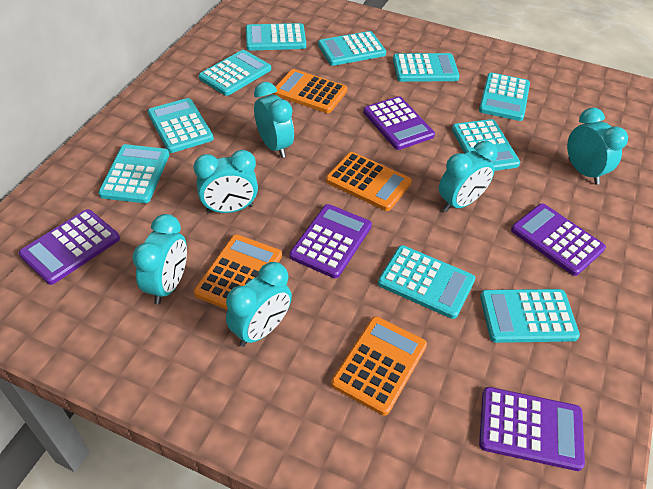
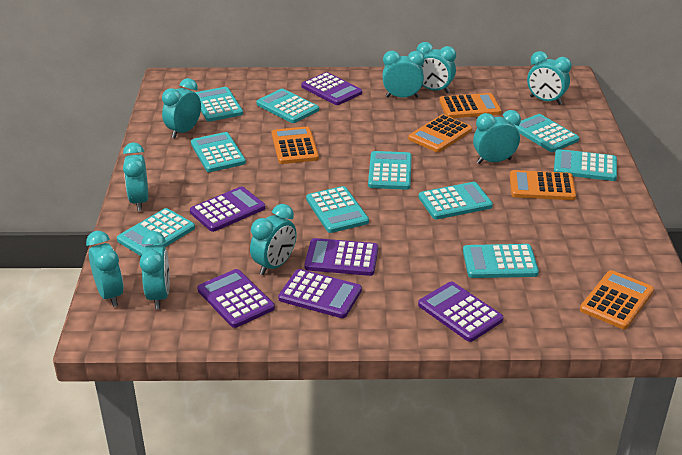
orange calculator: [194,234,282,310] [273,69,347,113] [326,152,412,211] [331,316,427,416] = 4 -> [272,127,319,164] [408,114,472,152] [439,93,501,118] [510,170,576,200] [580,270,654,329] = 5
purple calculator: [19,209,120,285] [290,204,372,278] [363,96,435,150] [479,387,585,471] [511,204,606,276] = 5 -> [190,186,265,232] [197,269,275,328] [278,269,362,318] [301,72,362,105] [304,238,378,276] [418,282,503,342] = 6
turquoise clock: [132,214,187,304] [194,150,258,213] [226,262,292,347] [254,82,294,158] [439,141,498,212] [567,108,628,185] = 6 -> [86,231,124,307] [123,142,148,211] [140,231,170,309] [162,78,201,138] [250,204,297,275] [383,51,425,98] [416,42,456,93] [473,110,521,164] [527,51,572,105] = 9

